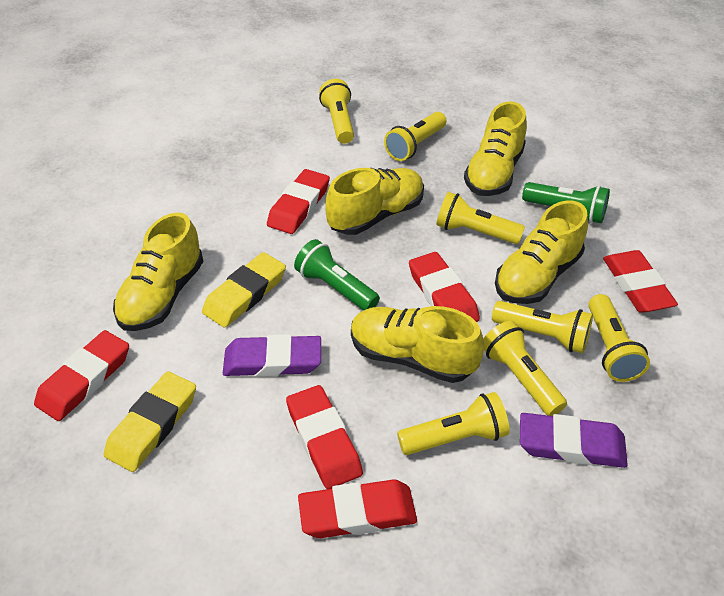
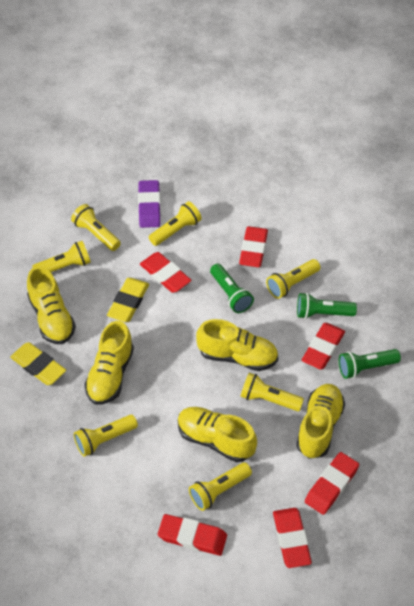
green flashlight: [294,239,380,311] [522,182,610,223] = 2 -> [210,264,254,313] [297,293,357,319] [339,349,401,379] = 3
purple eraser: [223,334,321,377] [520,413,628,468] = 2 -> [138,180,161,228] = 1

